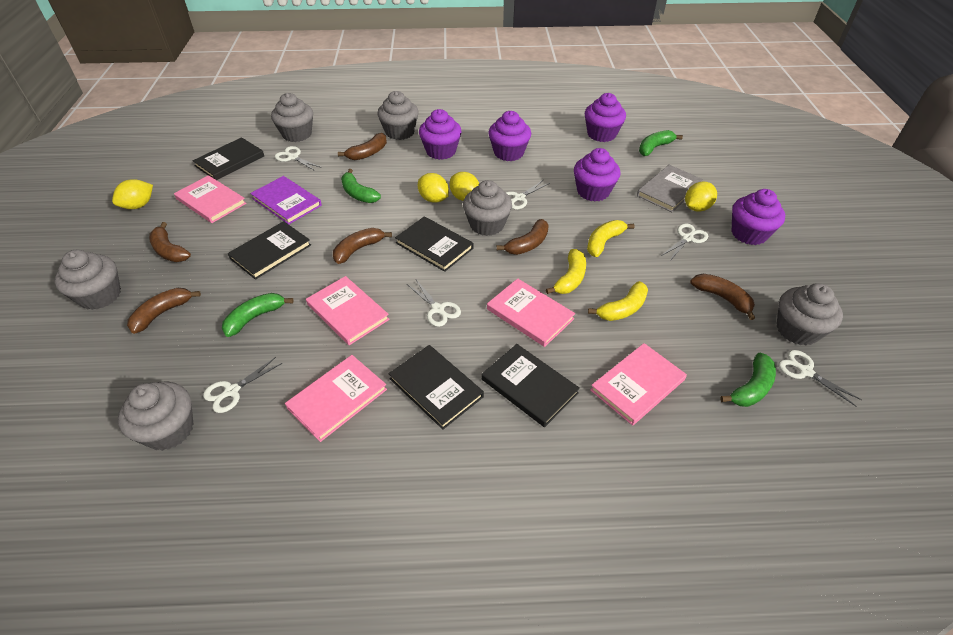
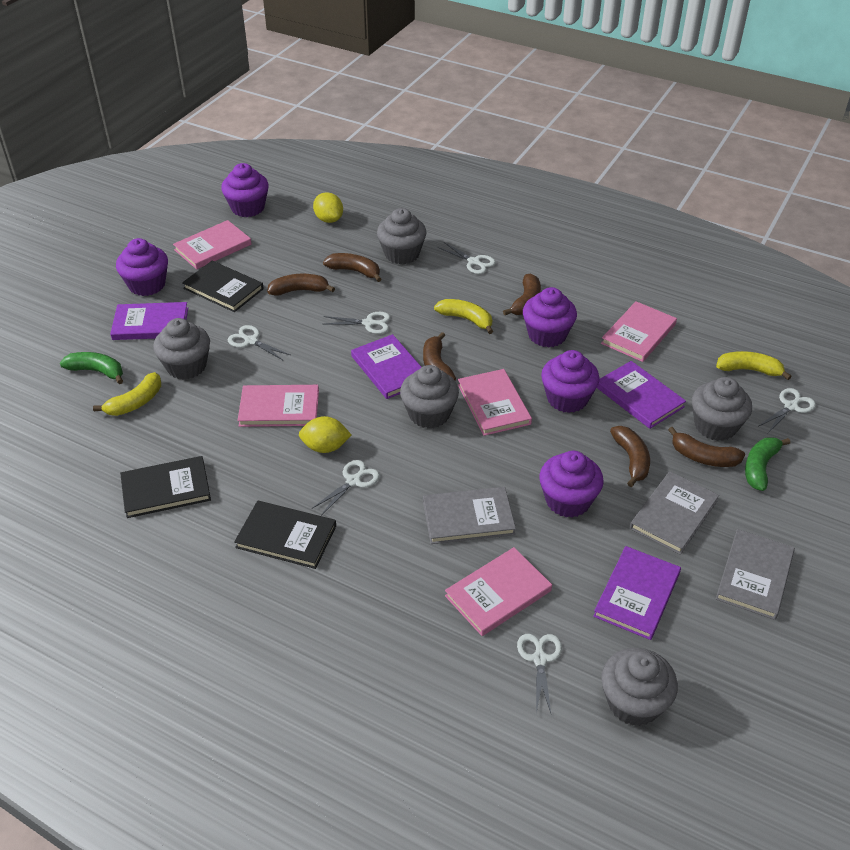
black book: [193,137,264,180] [228,221,311,280] [389,345,484,430] [395,216,473,272] [482,344,580,427] = 5 -> [120,456,211,518] [182,261,264,312] [234,501,336,569] = 3
green banana: [222,293,294,337] [341,169,381,203] [639,130,683,156] [720,353,776,407] = 4 -> [60,352,123,384] [745,437,790,491] = 2
grey book: [637,165,704,212] = 1 -> [423,487,516,544] [630,471,719,555] [716,529,795,620] = 3
grey cupcake: [55,250,121,310] [118,382,193,451] [271,93,313,142] [377,91,419,140] [463,180,512,236] [777,283,843,346] = 6 -> [153,318,210,379] [377,208,427,264] [400,365,459,428] [601,648,678,726] [692,377,752,441] = 5
purple book: [250,176,322,224] = 1 -> [110,302,188,340] [351,334,421,399] [593,546,681,640] [597,361,686,429] = 4
yellow lemon: [112,179,153,209] [418,173,449,203] [450,172,479,201] [685,182,717,212] = 4 -> [299,416,351,453] [313,192,343,223] = 2

